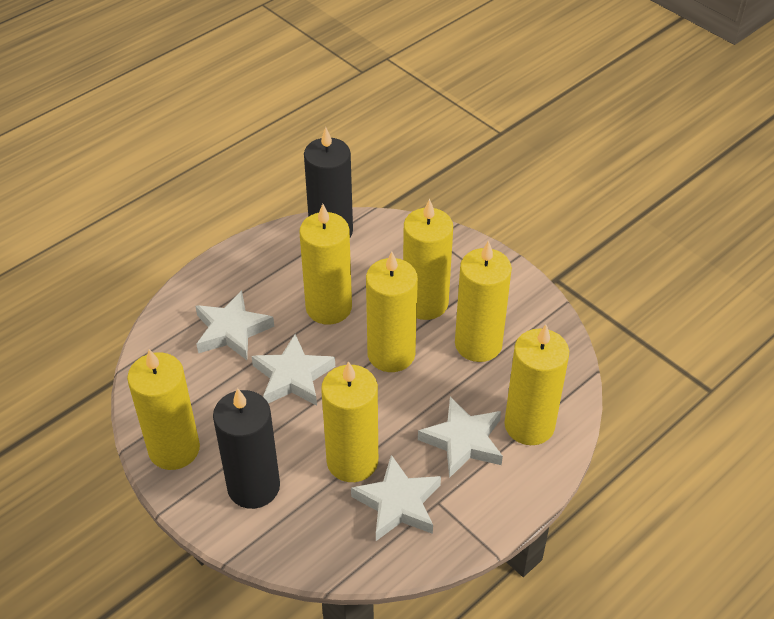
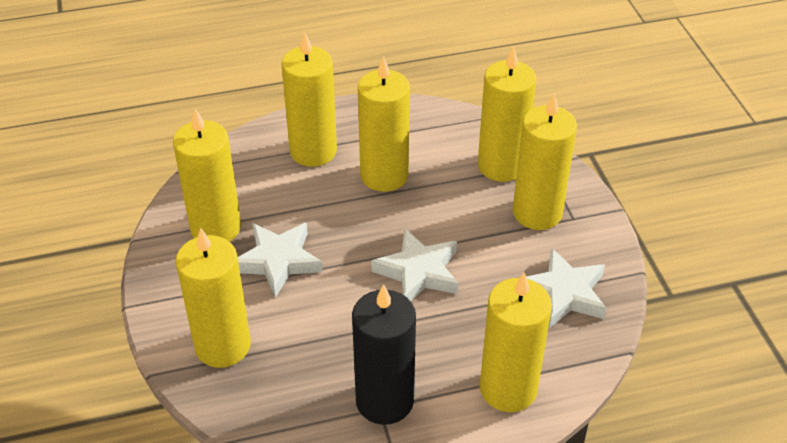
black candle: [213,388,280,509] [304,127,353,237] = 2 -> [352,284,416,425] = 1
white star: [195,290,274,360] [252,334,335,406] [351,455,441,541] [418,397,503,478] = 4 -> [238,223,322,298] [371,229,458,301] [526,248,607,328] = 3

